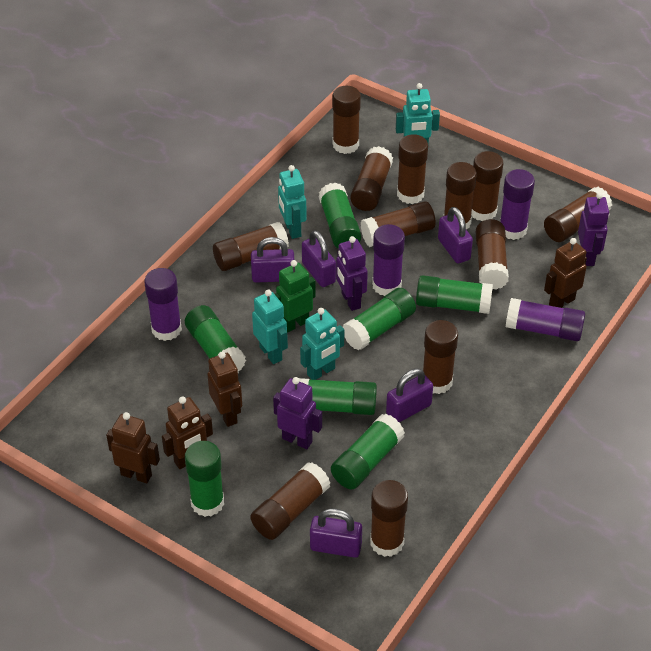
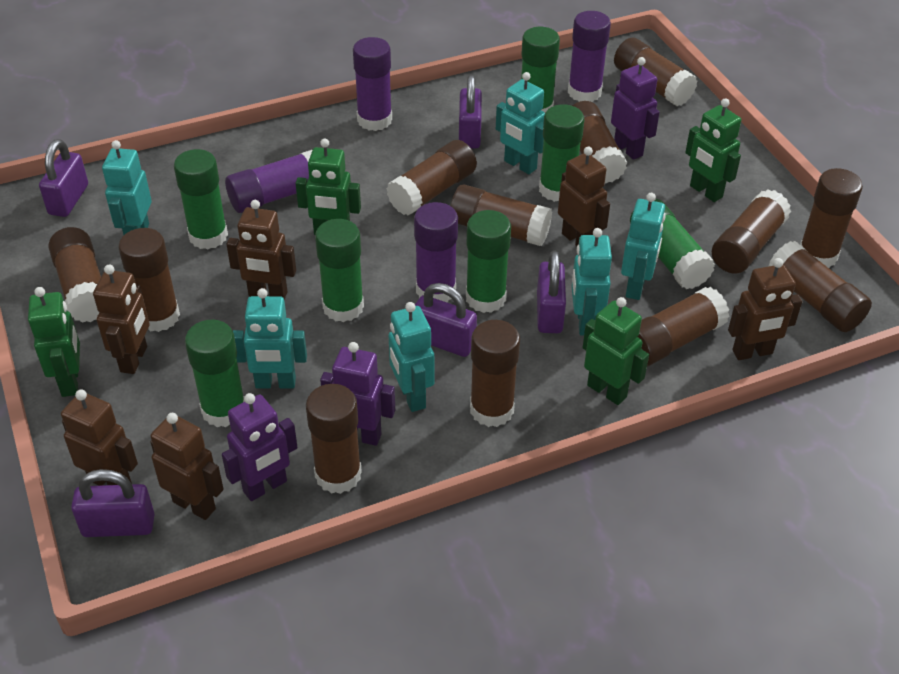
brown robot: [106,412,160,483] [162,396,213,469] [207,352,242,427] [544,238,587,308] = 4 -> [61,389,138,486] [93,265,150,374] [150,413,224,520] [226,200,296,300] [558,147,610,246] [728,258,803,360] = 6
green robot: [275,260,316,333] = 1 -> [28,287,80,397] [296,138,361,235] [583,297,649,405] [685,98,741,202] = 4
turquoise robot: [252,289,288,364] [278,165,307,239] [300,308,344,380] [396,83,440,144] = 4 -> [102,140,152,235] [233,288,307,388] [389,302,434,412] [496,72,545,174] [572,228,612,336] [621,193,666,300] = 6

